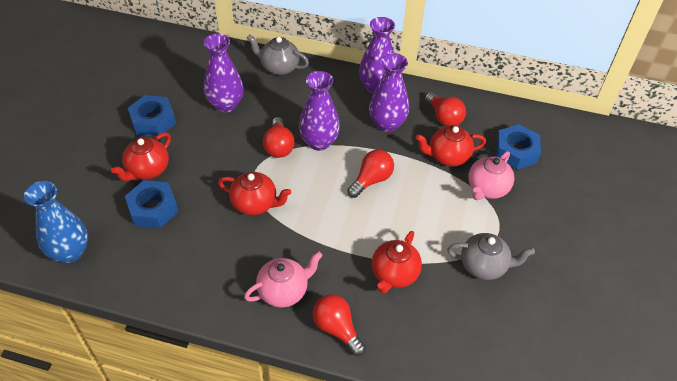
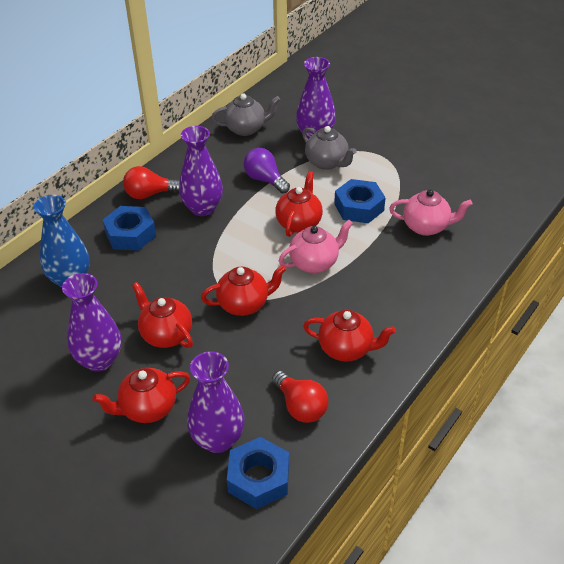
purple light bulb: none = 0 -> [243,148,290,194] = 1
red light bulb: [263,117,294,158] [313,294,366,356] [347,149,394,198] [425,92,466,127] = 4 -> [123,166,180,199] [272,371,328,423] = 2
red teapot: [111,132,171,181] [218,172,291,215] [372,231,422,294] [416,125,486,166] = 4 -> [92,368,190,423] [132,282,193,348] [201,265,286,316] [275,171,323,237] [303,310,396,362] = 5

